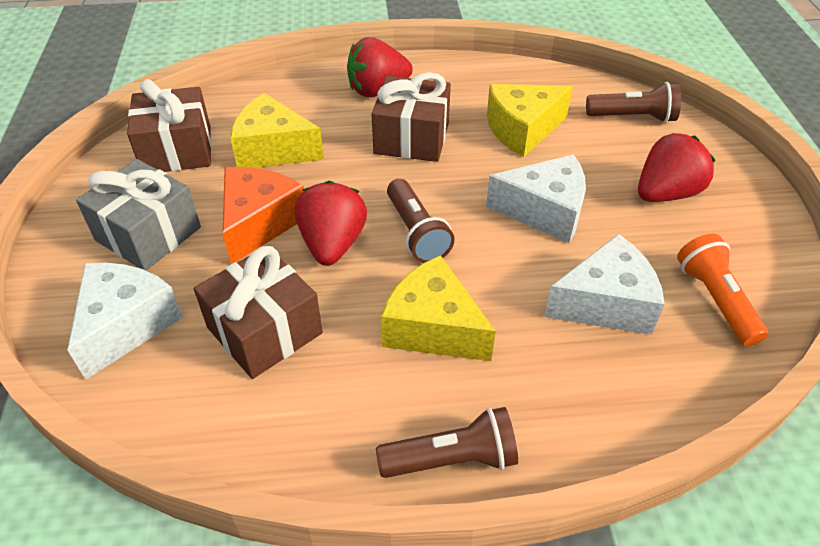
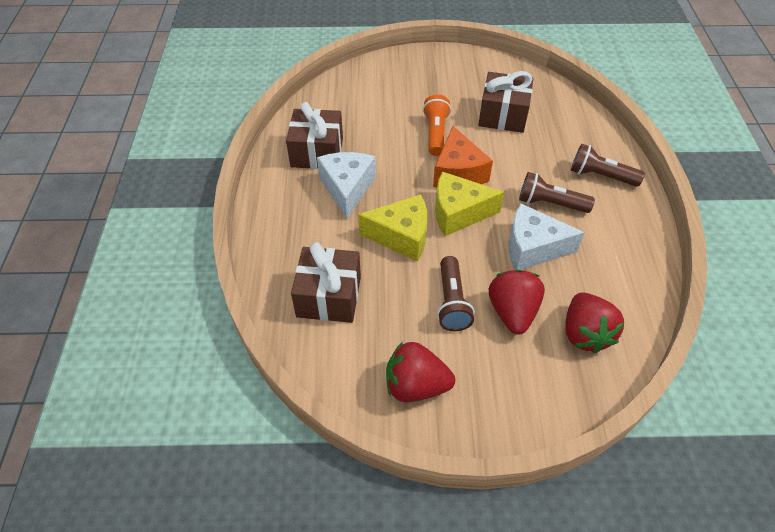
grey gift: [76,159,201,271] = 1 -> none = 0
white cheese: [67,263,183,380] [486,154,586,243] [544,234,665,335] = 3 -> [317,152,376,219] [509,204,585,270] = 2
yellow cheese: [230,93,324,168] [381,255,496,361] [487,84,573,157] = 3 -> [358,194,427,262] [435,172,504,236] = 2

